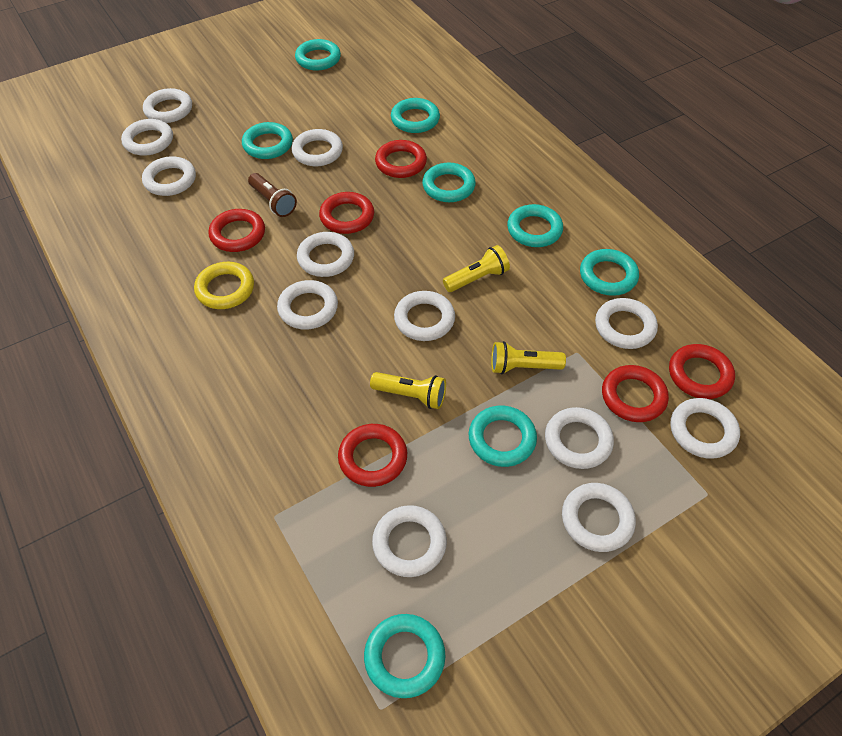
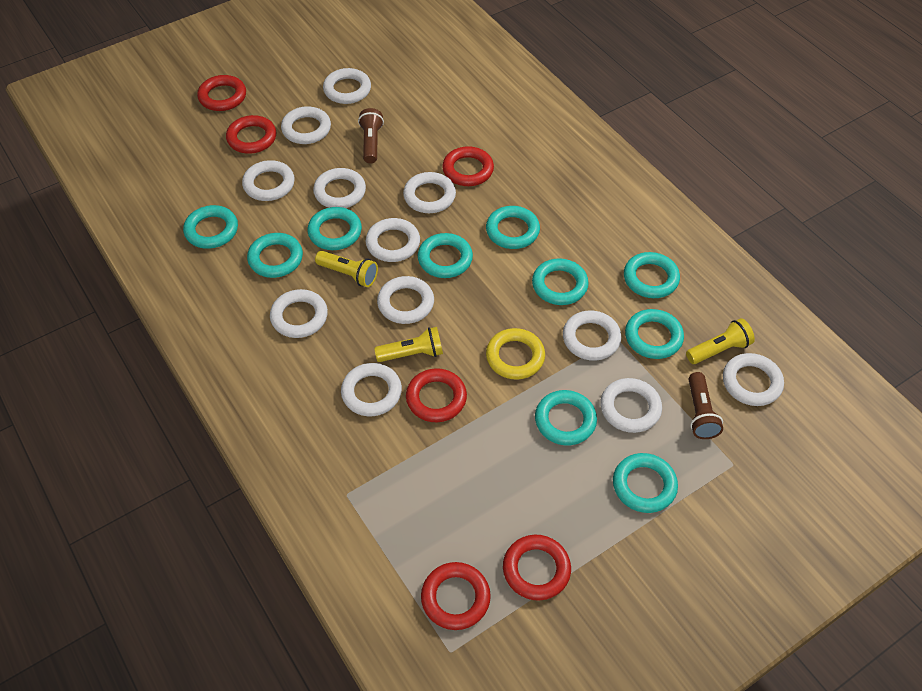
brown flashlight: [248,173,297,217] = 1 -> [358,108,384,164] [688,372,723,439] = 2
turquoise ring: [242,122,293,159] [295,39,341,71] [364,614,445,698] [391,98,440,133] [422,163,476,202] [469,406,537,467] [507,204,563,247] [580,249,639,296] = 8 -> [183,205,238,249] [247,233,303,278] [308,207,362,250] [418,233,473,278] [486,206,540,249] [532,259,589,305] [535,390,597,445] [613,453,678,513] [624,252,680,298] [625,309,684,359] = 10

